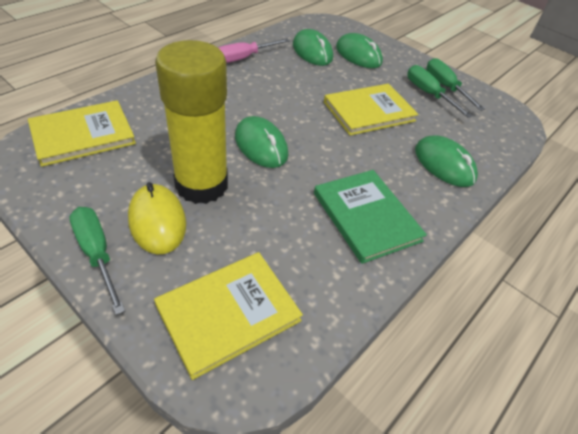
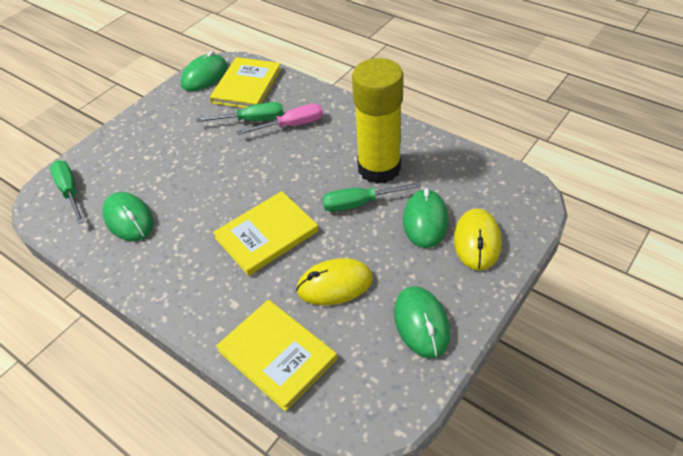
green book: [314,170,427,264] = 1 -> none = 0
yellow mouse: [128,182,186,254] = 1 -> [296,258,373,305] [454,208,502,271] = 2

